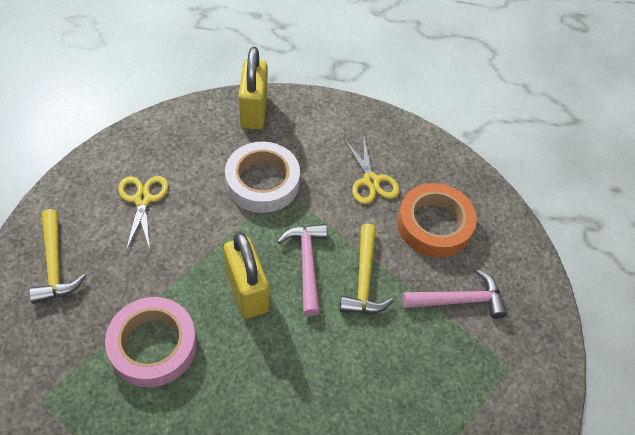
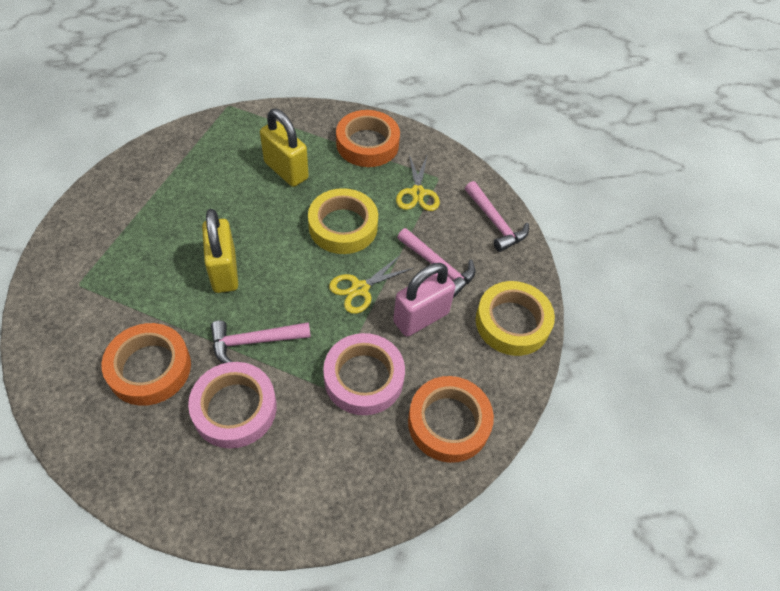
orange tape: [397,183,477,258] = 1 -> [102,323,191,406] [336,110,400,167] [408,376,494,463] = 3
pink hammer: [277,224,327,316] [402,270,507,319] = 2 -> [211,320,311,363] [397,228,475,298] [465,181,529,252] = 3
pink padlock: none = 0 -> [393,263,455,337] = 1
pink tape: [105,297,197,387] = 1 -> [188,362,277,449] [323,333,405,415] = 2
white tape: [225,141,300,213] = 1 -> none = 0
yellow hammer: [29,209,86,304] [340,224,393,314] = 2 -> none = 0
yellow tape: none = 0 -> [308,188,378,254] [476,281,555,356] = 2

